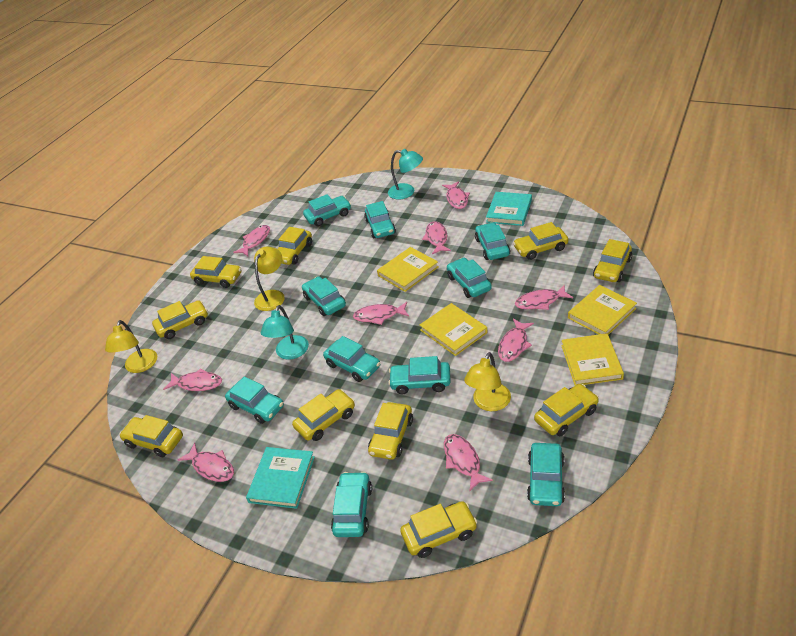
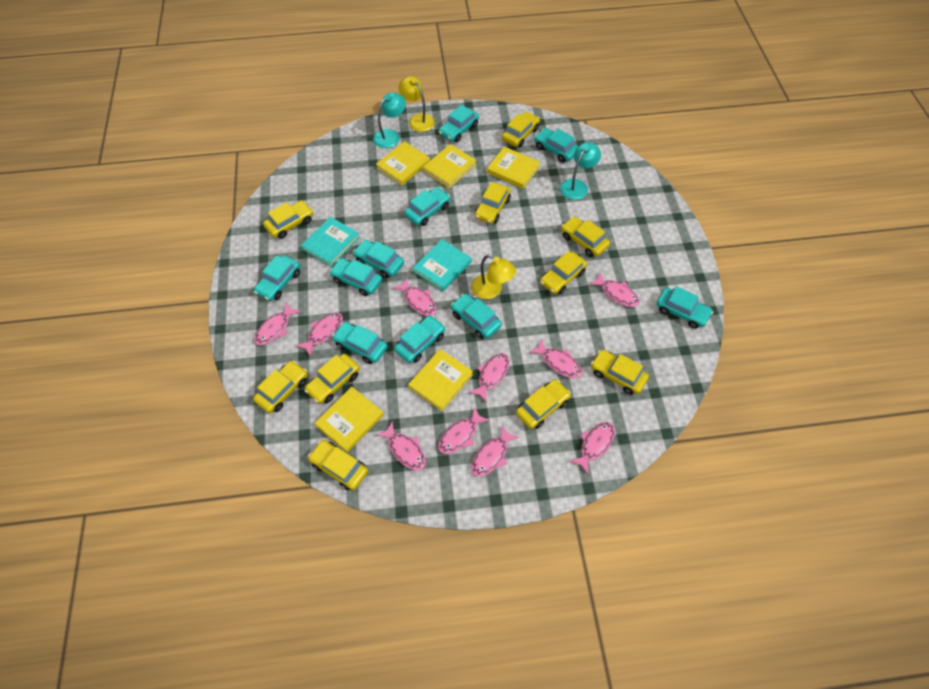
pink fish: [163,368,222,391] [178,443,234,482] [233,225,270,256] [353,302,409,325] [422,221,451,254] [442,181,470,209] [444,434,493,491] [498,319,534,362] [515,285,573,310] = 9 -> [254,303,301,345] [296,313,343,357] [376,421,426,470] [393,278,436,316] [438,406,490,454] [468,353,509,403] [471,425,519,476] [529,339,582,378] [569,422,615,474] [589,273,640,307] = 10
yellow book: [377,247,438,292] [420,303,488,356] [561,333,624,385] [568,285,637,335] = 4 -> [315,387,384,452] [376,141,430,186] [408,349,473,411] [423,144,477,189] [487,146,541,189] = 5
yellow lamp: [105,320,157,373] [254,247,285,311] [464,352,511,411] = 3 -> [398,76,435,132] [472,254,516,299] = 2

